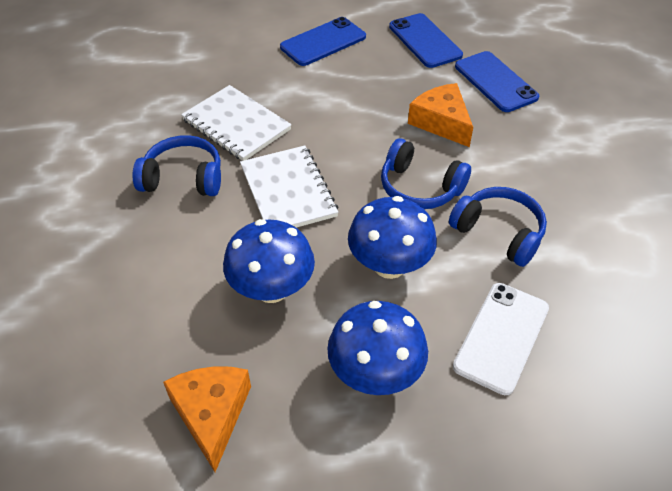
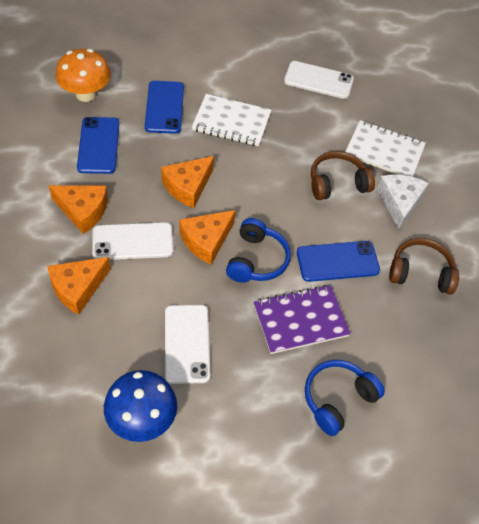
blue headphones: [132,135,221,196] [381,138,471,209] [449,187,547,267] = 3 -> [226,218,291,283] [305,360,385,436] = 2
blue mushroom: [223,219,315,303] [327,301,428,395] [348,196,437,279] = 3 -> [104,370,177,442] = 1
brown headphones: none = 0 -> [311,151,375,200] [389,238,459,295] = 2
orange cheese: [163,366,251,472] [408,83,473,147] = 2 -> [47,257,111,315] [49,185,108,234] [161,156,214,208] [179,210,236,264] = 4
orange mushroom: none = 0 -> [56,49,111,102] = 1
purple notebook: none = 0 -> [254,285,350,354] = 1
white cheese: none = 0 -> [377,175,429,230] = 1
white phone: [453,283,549,395] = 1 -> [92,222,173,260] [165,305,211,384] [284,61,354,99] = 3

